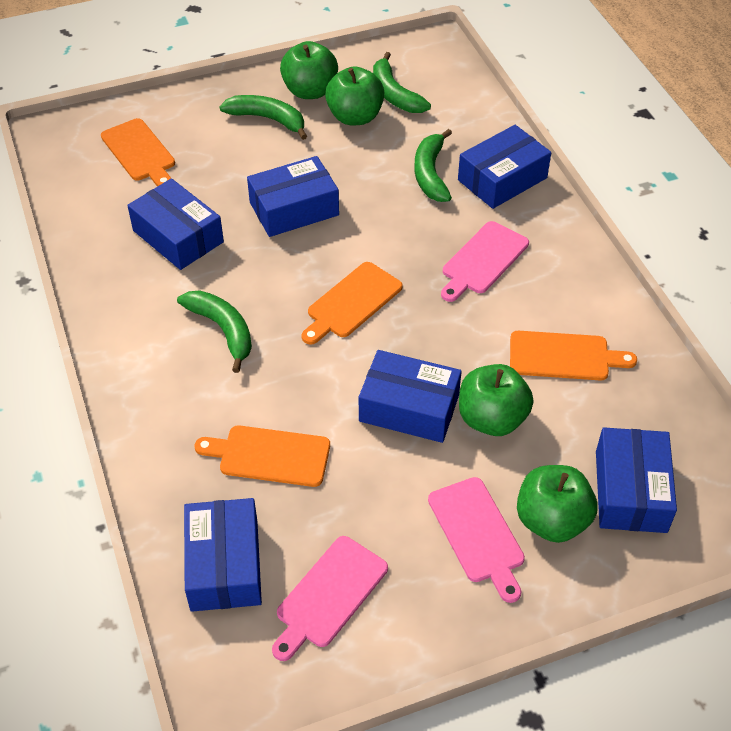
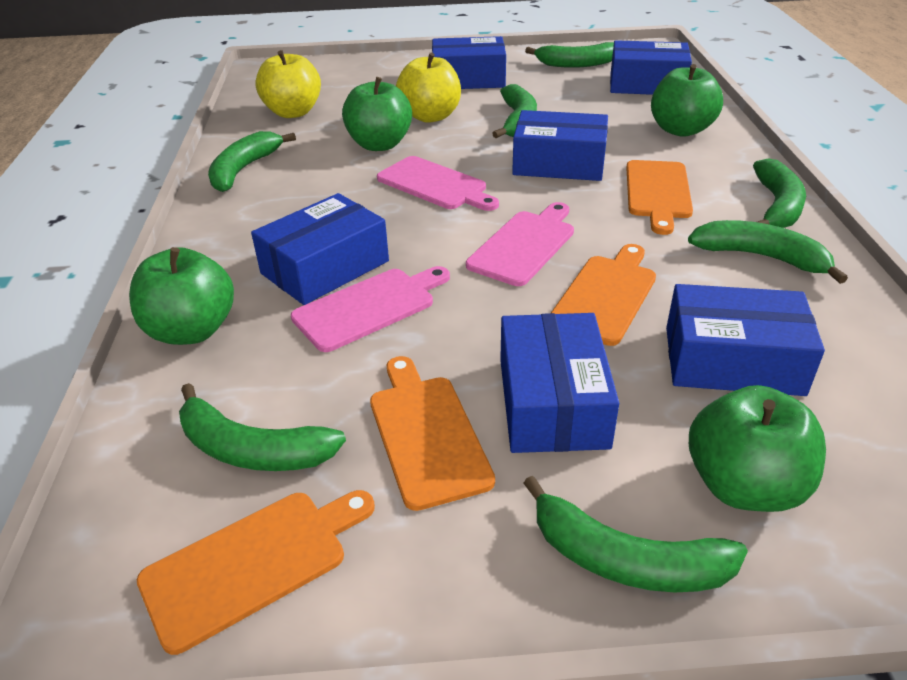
green banana: [177,290,252,373] [219,95,307,140] [373,52,431,113] [415,129,452,202] = 4 -> [179,383,346,471] [208,131,296,192] [492,84,537,138] [523,476,748,592] [525,42,614,68] [688,220,848,284] [753,159,806,228] = 7
yellow apple: none = 0 -> [255,50,321,118] [396,53,461,123] = 2

